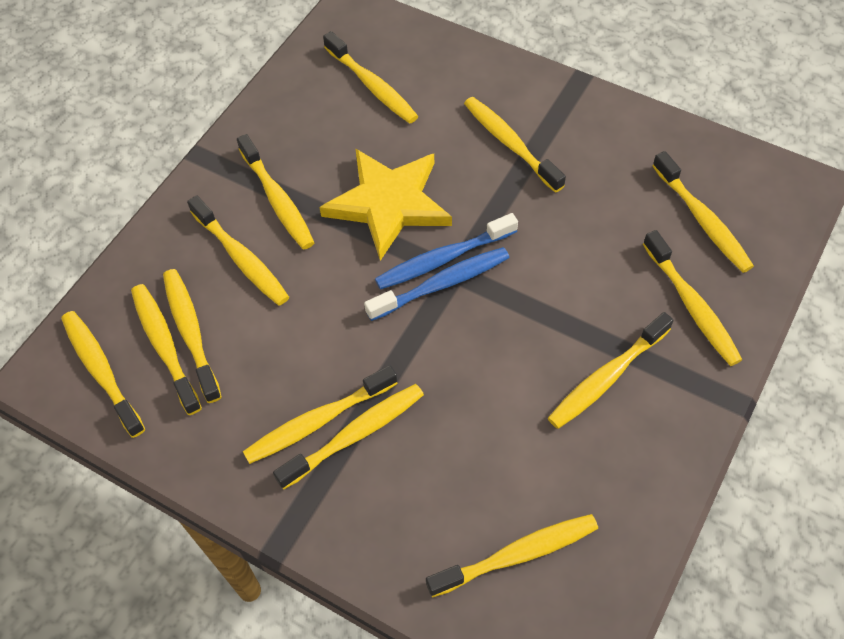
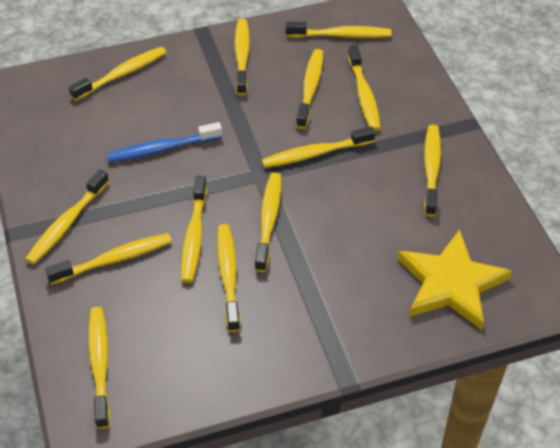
blue toothbrush: [364,247,510,321] [375,213,518,290] = 2 -> [107,122,222,163] = 1

